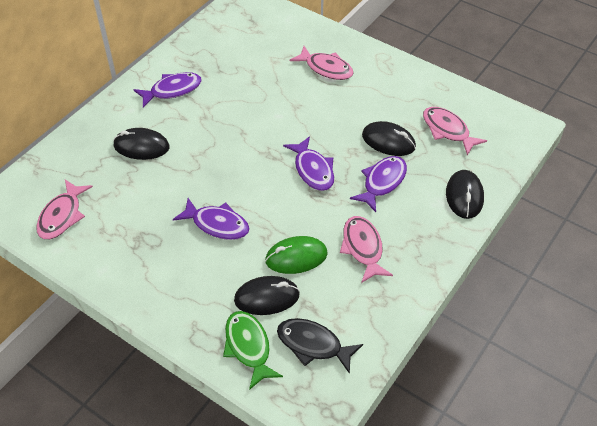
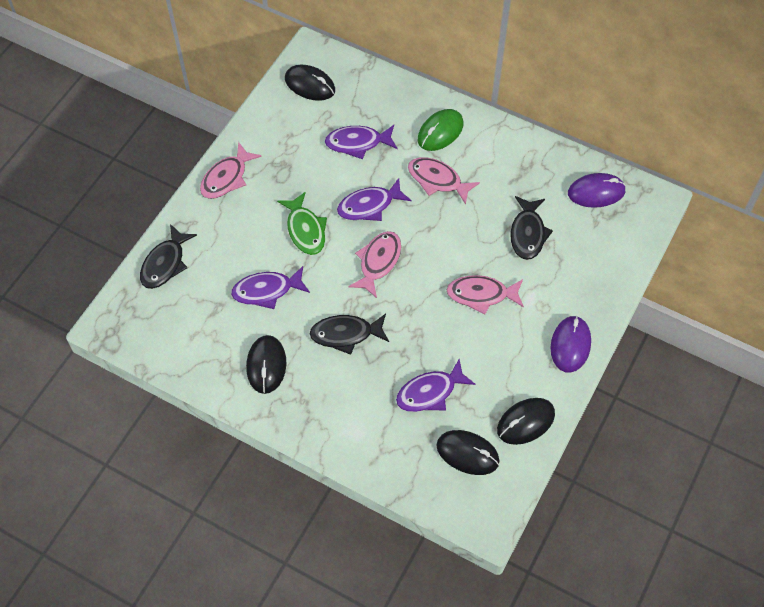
black fish: [277,318,363,374] = 1 -> [140,224,197,289] [310,314,389,355] [510,196,553,260] = 3
purple mouse: none = 0 -> [551,316,591,373] [568,173,626,208] = 2

